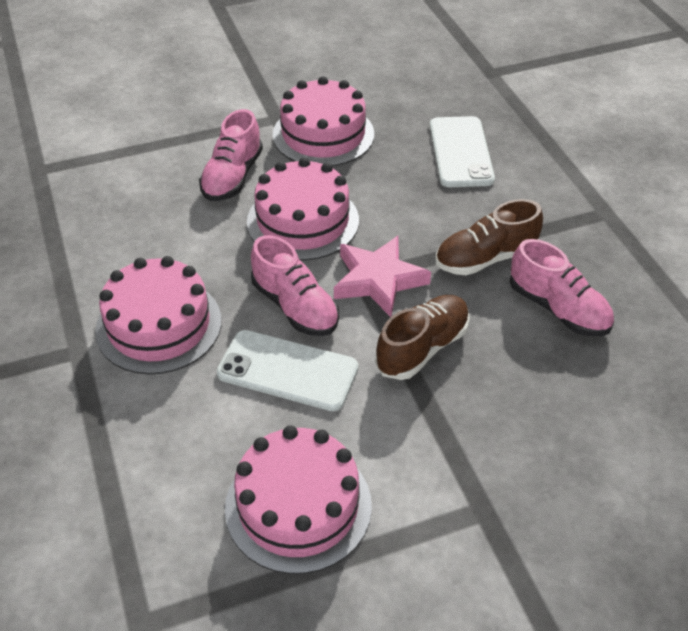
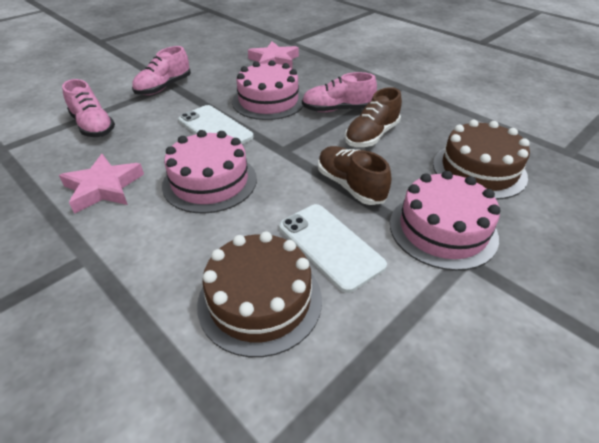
brown cake: none = 0 -> [197,232,322,357] [433,120,530,200] = 2
pink cake: [95,256,222,374] [225,425,372,574] [247,157,359,261] [272,76,374,166] = 4 -> [162,130,257,214] [232,60,304,120] [390,171,501,271] = 3
pink star: [334,236,431,317] = 1 -> [59,154,144,214] [248,41,299,68] = 2

